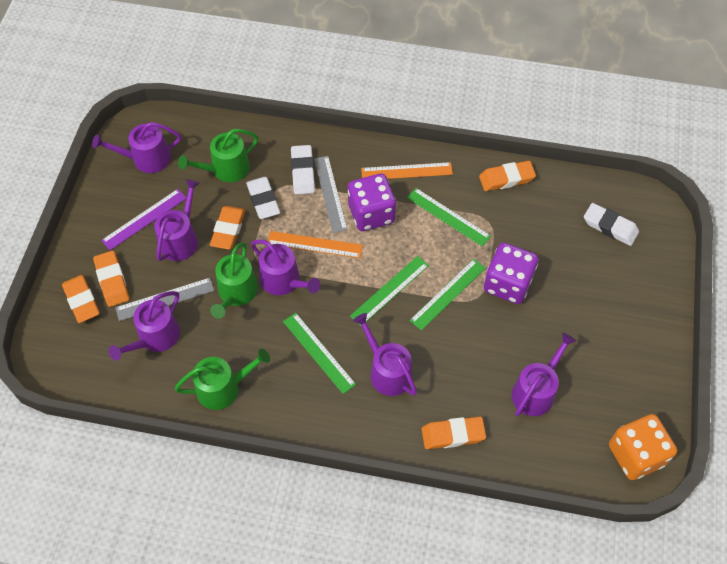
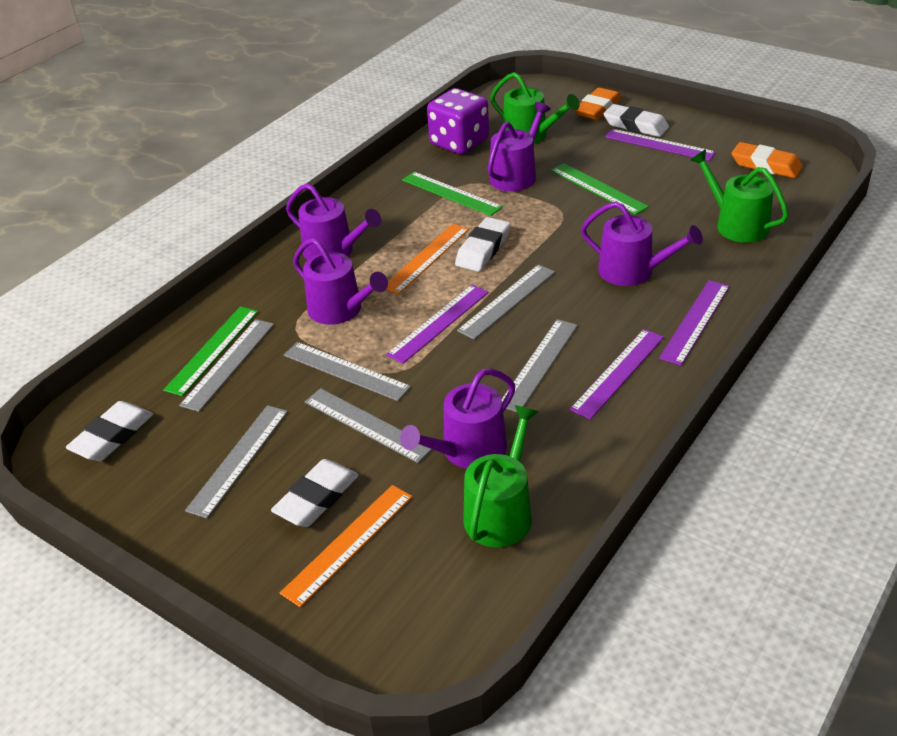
green ruler: [283,313,356,394] [350,256,429,326] [407,188,491,246] [410,259,486,331] = 4 -> [163,307,258,396] [402,172,503,216] [551,163,649,215] = 3
grey ruler: [115,278,214,321] [314,156,348,233] = 2 -> [179,319,274,412] [185,405,288,519] [284,342,411,401] [305,388,432,463] [457,264,555,339] [502,319,578,413] = 6
orange dice: [609,414,677,480] = 1 -> none = 0
orange eraser: [62,275,100,323] [93,251,129,307] [210,206,245,250] [422,417,486,449] [479,161,536,191] = 5 -> [575,87,622,120] [732,142,803,178] = 2
purple dice: [348,173,396,231] [484,243,538,304] = 2 -> [427,88,489,154] = 1
purple ruler: [101,189,186,250] = 1 -> [386,285,489,364] [569,329,664,420] [605,129,716,161] [659,280,730,366] = 4
purple watering can: [92,122,181,173] [108,291,180,361] [154,179,200,261] [251,240,321,295] [353,313,417,396] [512,333,576,416] = 6 -> [286,183,381,260] [293,238,388,325] [400,368,515,469] [487,102,550,191] [581,201,703,286] = 5
white eraser: [246,177,280,219] [291,145,315,194] [584,203,639,246] = 3 -> [66,401,153,461] [271,459,359,527] [455,217,510,272] [604,104,669,137] = 4

